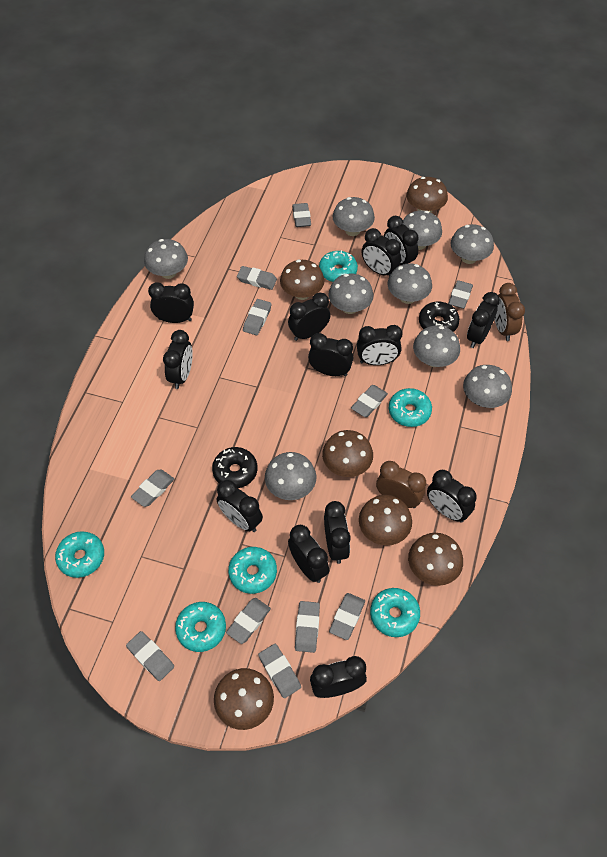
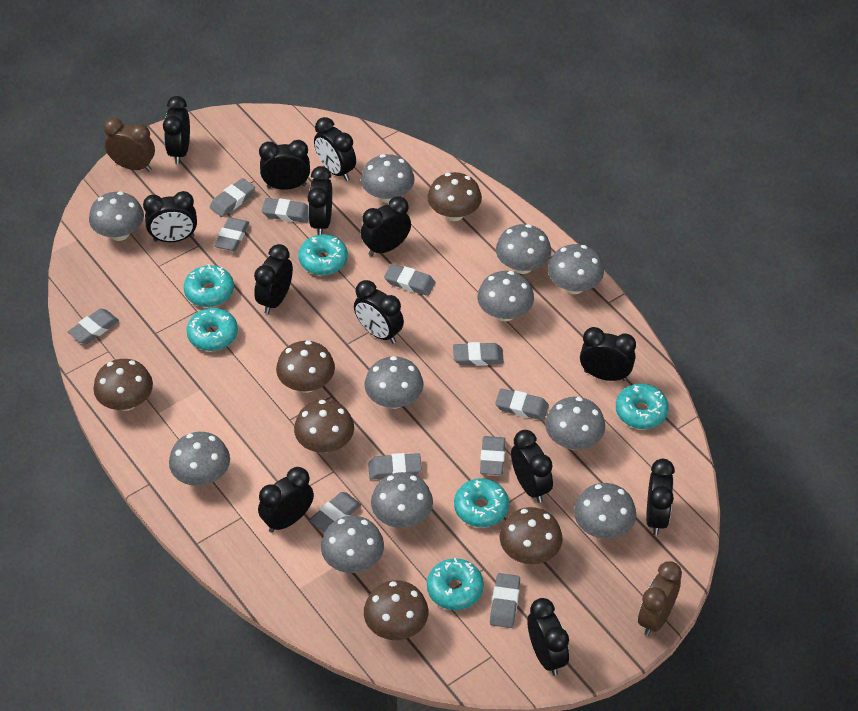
black donut: [212,447,257,488] [419,302,460,332] = 2 -> none = 0
grey mushroom: [144,239,188,279] [265,452,316,500] [328,273,373,314] [332,197,375,236] [388,263,432,304] [403,210,442,250] [413,326,460,367] [451,224,494,264] [463,365,512,408] = 9 -> [89,192,144,241] [169,432,230,486] [321,516,384,573] [361,154,414,203] [364,356,423,409] [371,472,433,528] [477,271,534,321] [496,224,551,274] [545,397,605,450] [548,244,604,294] [574,483,636,539] = 11

